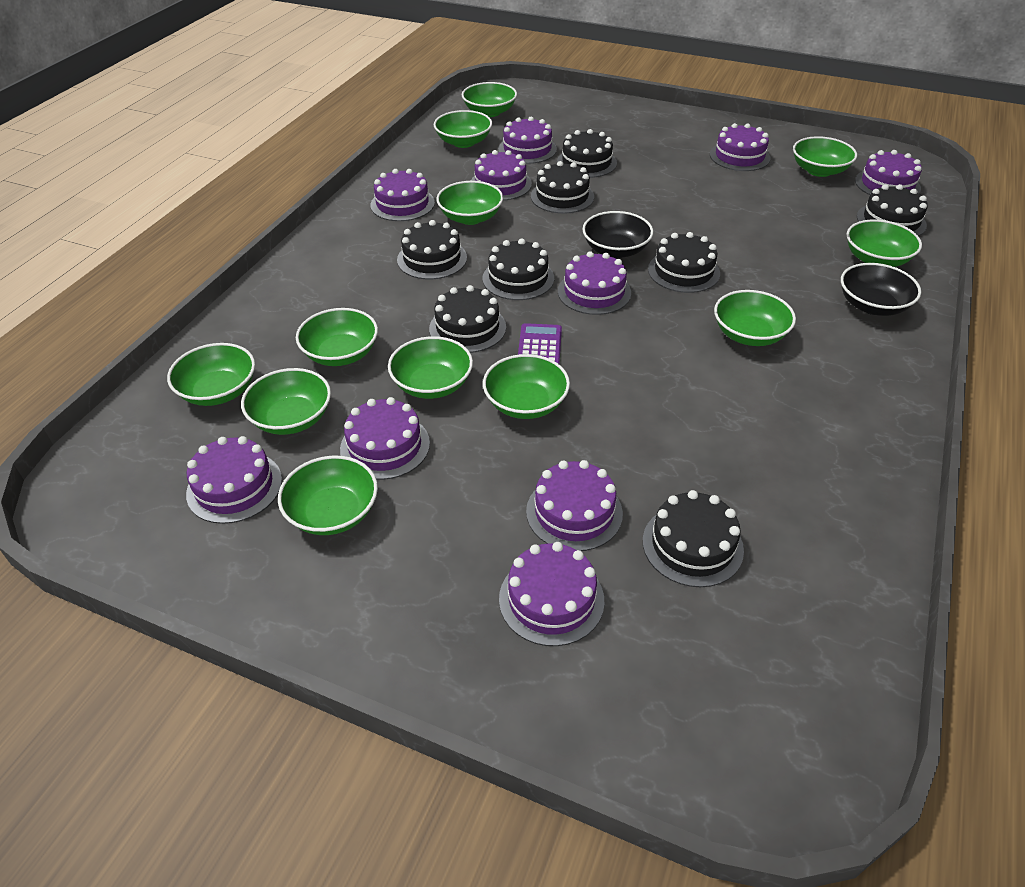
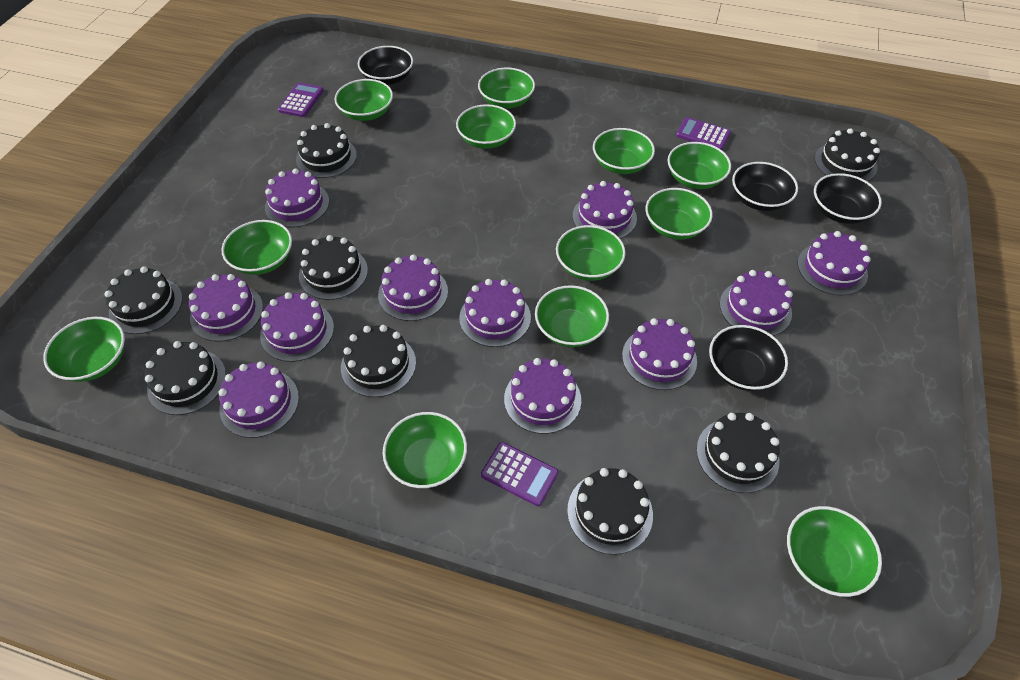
black bowl: [582,211,653,258] [841,263,921,316] = 2 -> [358,46,413,85] [709,325,788,391] [732,162,798,211] [814,173,882,224] = 4
purple cake: [186,436,282,524] [340,397,430,480] [370,169,435,221] [471,150,532,201] [498,117,557,164] [499,542,604,646] [526,460,623,551] [558,251,631,315] [710,123,770,171] [855,150,922,195] = 10 -> [189,274,263,342] [218,361,299,438] [260,292,334,362] [265,168,329,228] [378,254,448,321] [459,279,531,347] [504,358,581,434] [573,181,637,239] [622,318,697,390] [720,270,793,336] [798,231,871,295] = 11
purple calculator: [518,323,562,364] = 1 -> [278,83,324,117] [481,442,558,506] [676,117,731,150] = 3

